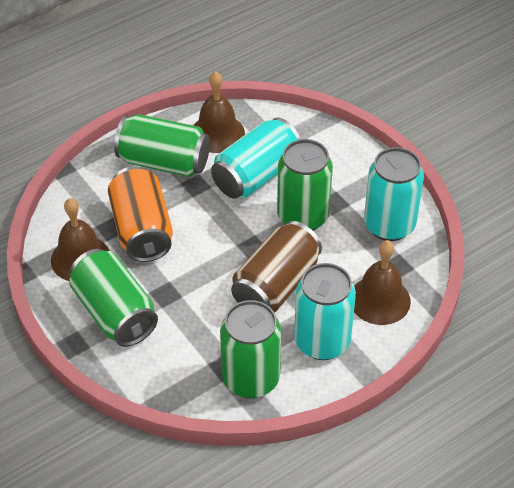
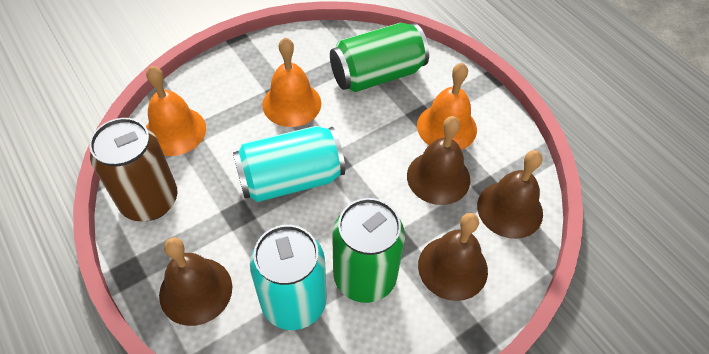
brown bell: [51,198,109,281] [193,71,245,153] [354,240,411,325] = 3 -> [159,237,232,326] [407,116,470,205] [418,213,488,301] [477,150,543,239] = 4
green can: [69,249,158,347] [114,114,210,177] [220,300,281,398] [277,139,333,231] = 4 -> [330,23,429,93] [332,198,405,303] = 2
orange bell: none = 0 -> [146,66,206,156] [262,37,321,127] [417,63,477,150] = 3
orange can: [108,166,173,262] = 1 -> none = 0
turquoise can: [211,117,300,199] [294,263,356,360] [364,147,424,241] = 3 -> [233,126,345,202] [250,225,327,330] = 2

